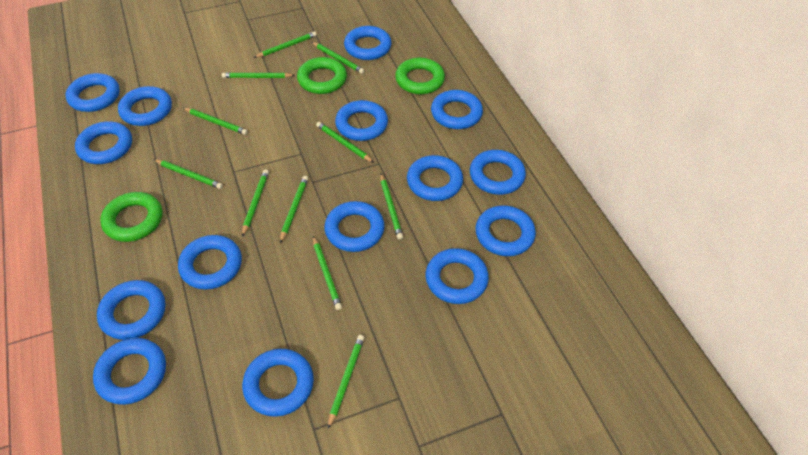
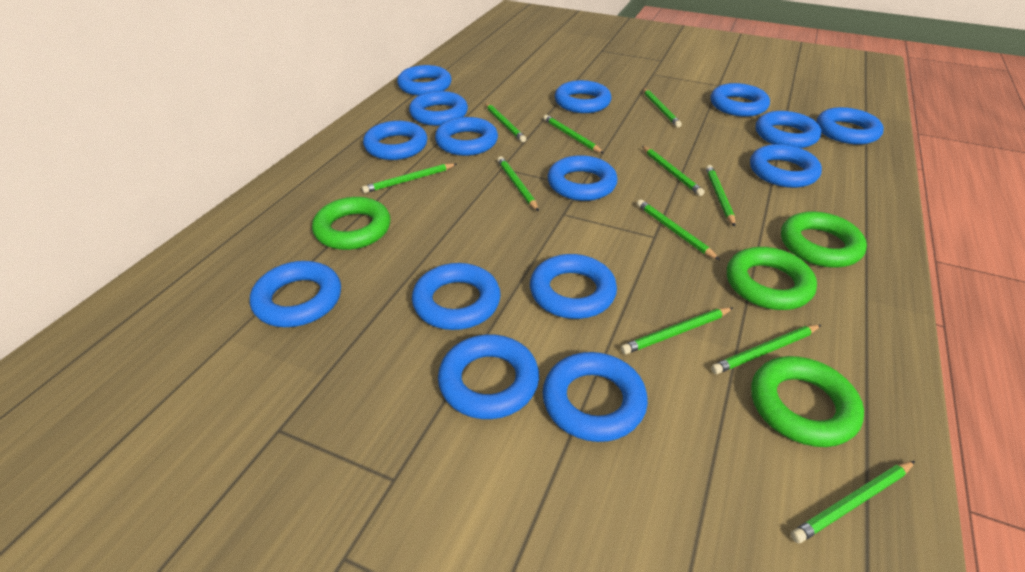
green ring: [100,192,162,242] [297,57,347,94] [395,58,445,94] = 3 -> [312,197,390,250] [727,247,817,310] [751,356,864,447] [781,211,867,268] = 4

